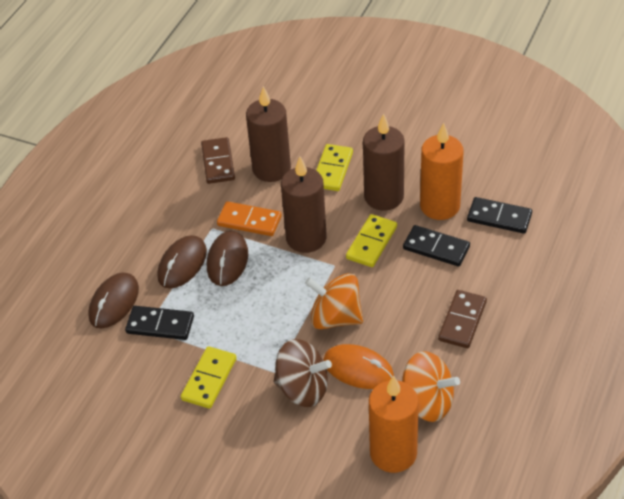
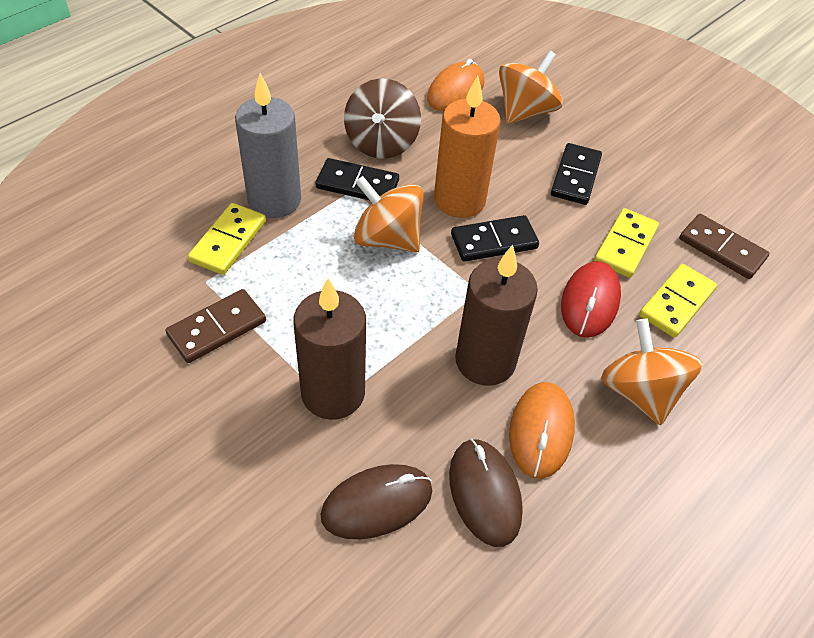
brown candle: [246,86,291,182] [281,156,327,253] [363,113,405,211] = 3 -> [293,279,366,420] [455,245,538,386] = 2
brown mouse: [88,272,139,328] [157,235,207,288] [207,231,248,286] = 3 -> [321,464,432,539] [449,439,523,547] = 2
grey candle: none = 0 -> [235,73,301,218] = 1
orange candle: [369,375,419,473] [420,123,464,220] = 2 -> [434,76,501,218] = 1
orange domino: [217,201,282,236] = 1 -> none = 0
orange mouse: [323,344,394,389] = 1 -> [427,59,484,111] [509,382,575,479] = 2
orange spinning top: [305,273,363,329] [402,351,460,422] = 2 -> [354,176,424,253] [499,50,563,124] [601,319,703,425] = 3
red mouse: none = 0 -> [561,261,621,338] = 1

